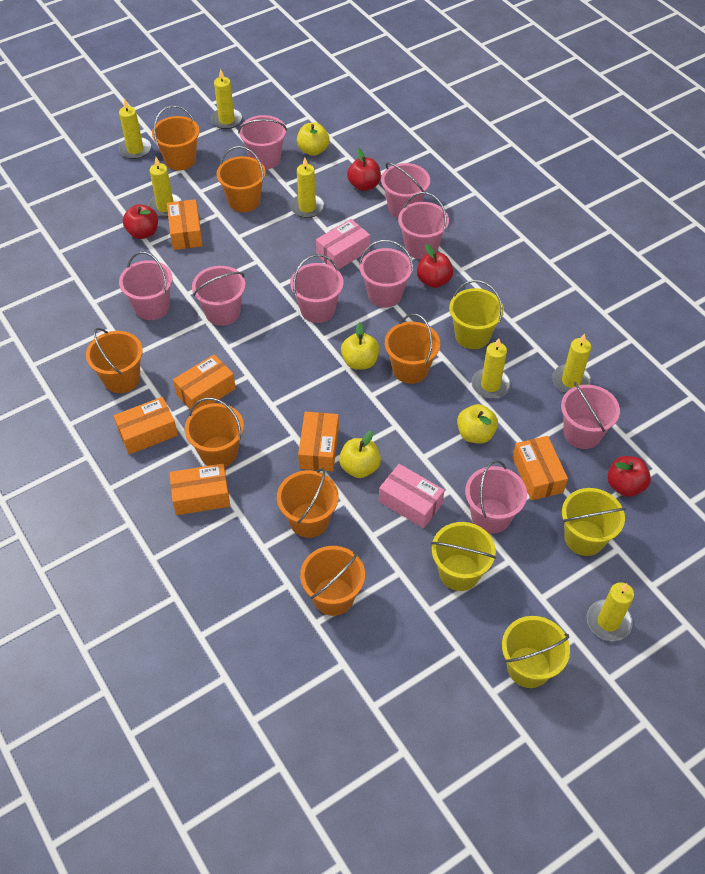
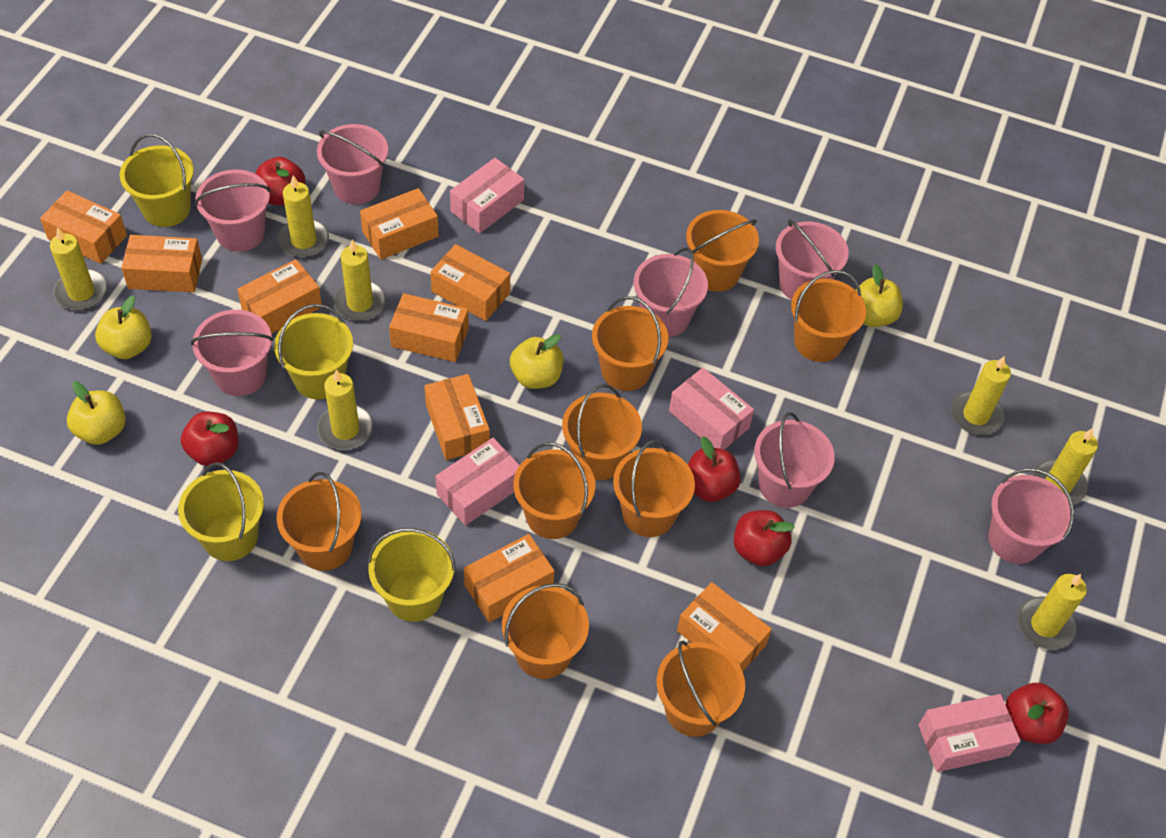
orange box: [113,397,178,454] [167,199,203,250] [169,464,230,515] [173,354,236,412] [298,412,339,472] [512,436,568,500] = 6 -> [40,190,127,264] [121,235,202,292] [237,259,322,334] [360,188,439,260] [389,293,469,362] [424,374,490,460] [431,244,510,321] [464,534,555,622] [677,582,772,671] = 9
orange bucket: [86,328,143,393] [152,105,199,170] [185,398,244,467] [217,146,266,212] [277,468,339,538] [300,546,365,616] [385,314,440,384] = 7 -> [277,472,362,571] [502,583,589,679] [513,442,595,539] [562,384,642,480] [592,296,668,391] [613,440,695,537] [657,641,745,737] [686,210,759,292] [791,270,866,362] = 9
pink box: [316,219,370,270] [379,464,445,528] = 2 -> [435,438,520,526] [450,158,524,233] [669,368,754,450] [918,694,1021,772] = 4
pink bucket: [119,252,173,320] [192,266,246,326] [238,115,287,170] [290,254,343,323] [359,240,413,308] [381,162,430,218] [398,192,449,259] [465,460,527,534] [561,382,620,449] = 9 -> [191,310,273,396] [195,169,271,252] [317,124,388,204] [634,247,708,337] [754,412,835,508] [776,219,849,300] [988,468,1074,564] = 7
red apple: [123,204,158,239] [347,148,381,191] [417,244,453,288] [607,456,651,497] = 4 -> [181,411,238,466] [255,157,305,206] [688,436,741,502] [734,510,794,566] [1006,683,1069,744] = 5

